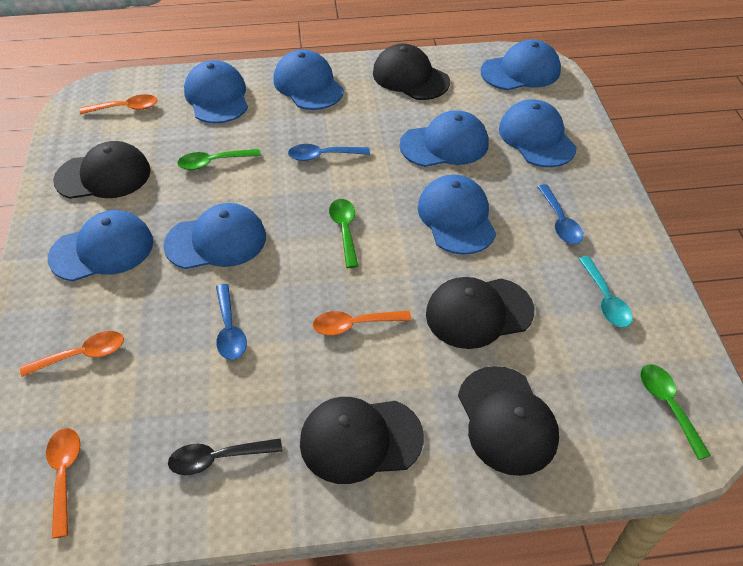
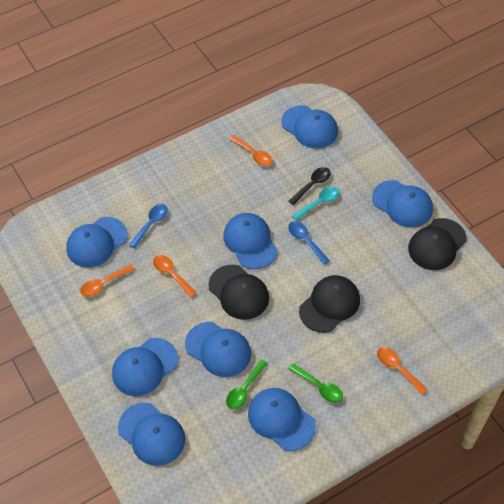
black cap: [53,141,151,199] [300,397,424,484] [373,43,450,100] [426,277,534,349] [458,366,559,476] = 5 -> [208,265,269,320] [299,275,360,333] [408,218,467,270] = 3
blue spoon: [216,284,247,360] [288,144,370,161] [538,184,583,244] = 3 -> [129,204,168,248] [288,221,330,265] = 2
green spoon: [177,149,261,170] [329,199,358,268] [640,364,711,460] = 3 -> [226,359,268,409] [288,363,343,403] = 2

